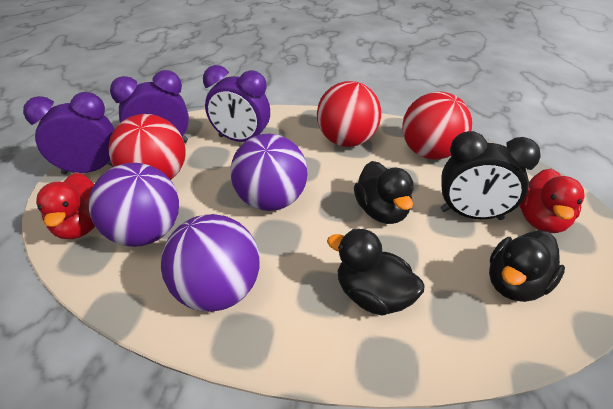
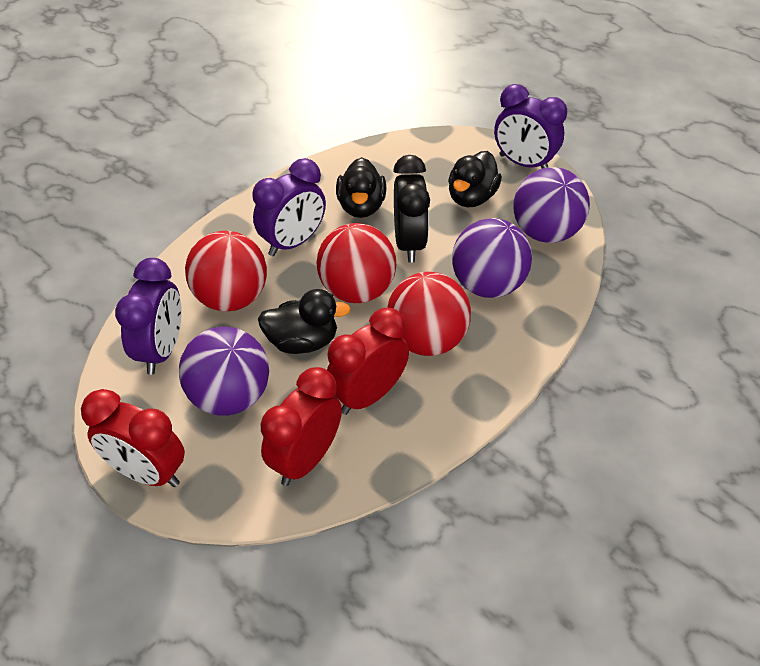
red clock: none = 0 -> [81,389,185,487] [261,367,342,486] [327,308,409,415] = 3
red duck: [36,173,95,239] [519,169,584,233] = 2 -> none = 0

